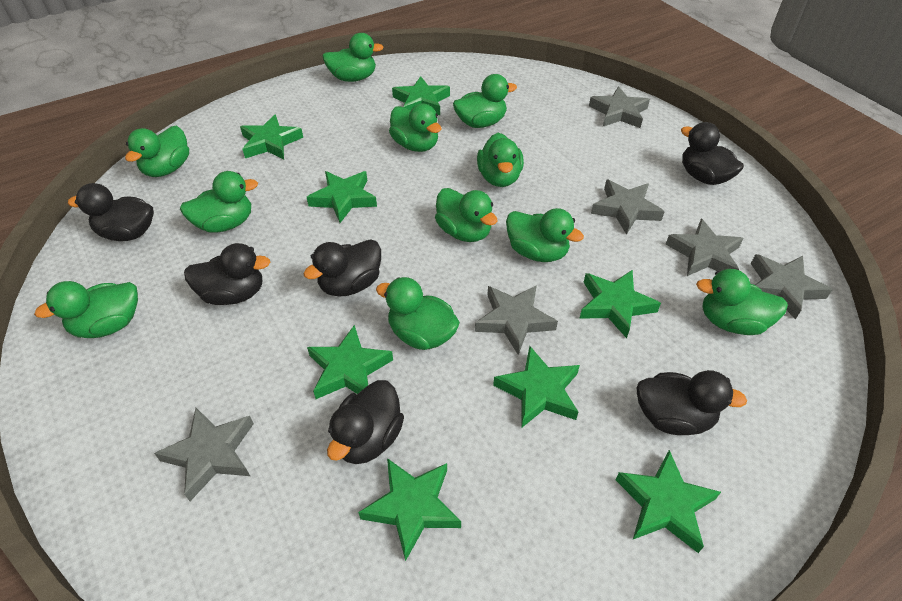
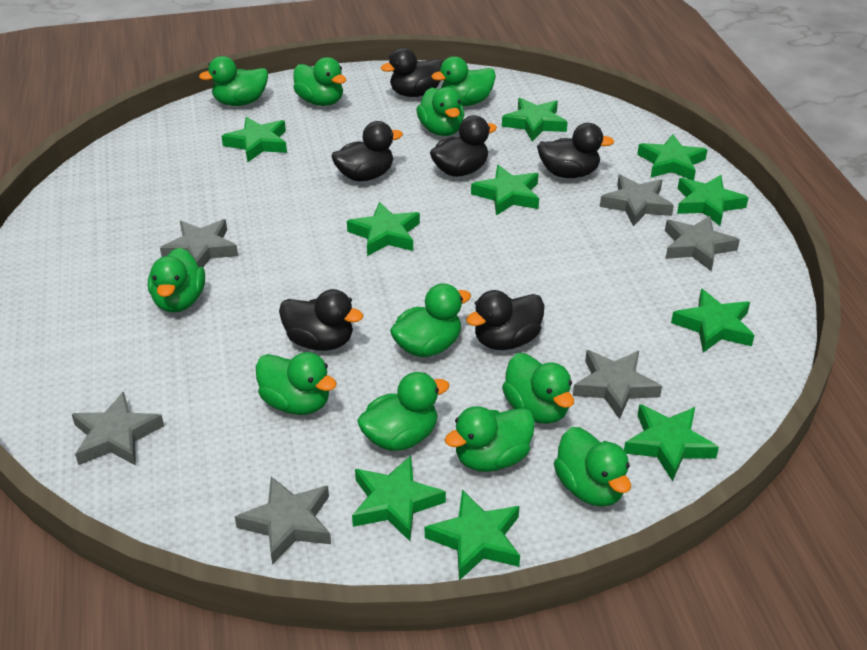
green star: [240,114,303,159] [307,171,377,223] [307,325,393,399] [358,458,461,561] [392,76,450,115] [493,346,580,428] [579,270,661,338] [616,450,721,553] = 8 -> [222,117,287,163] [347,202,420,256] [352,456,446,541] [425,490,520,580] [471,165,539,216] [502,98,568,141] [624,404,719,481] [637,134,708,180] [671,289,755,353] [677,175,749,226] = 10

